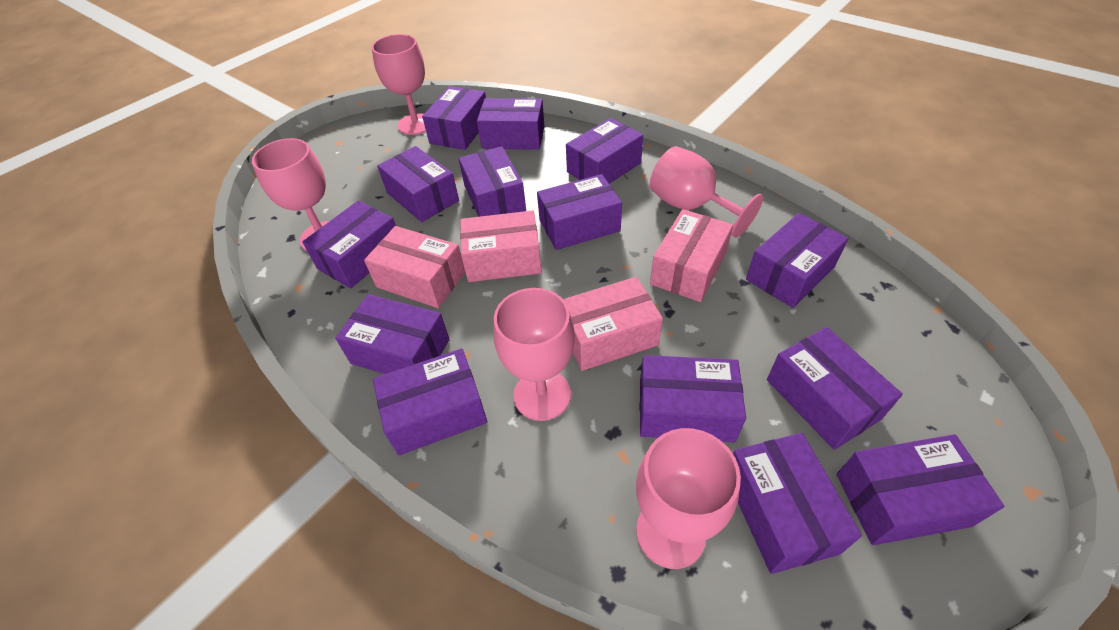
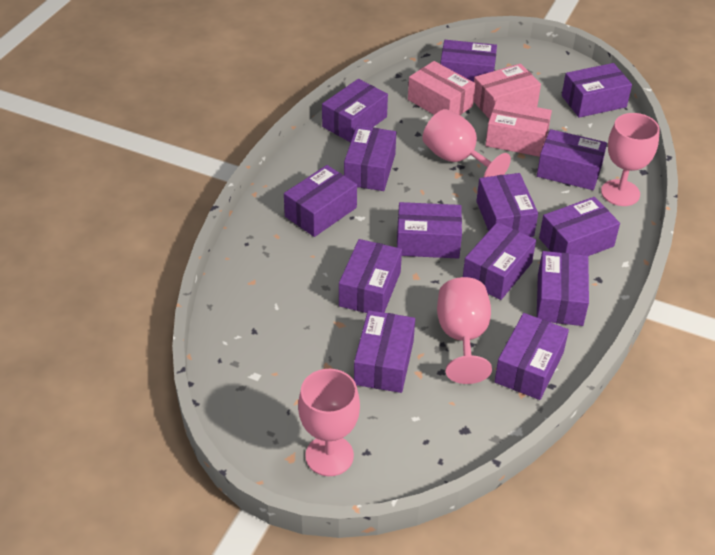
pink box: [364,226,465,308] [460,210,542,282] [563,277,663,371] [650,209,733,302] = 4 -> [408,61,475,115] [473,64,541,119] [486,100,552,157] = 3
pink goblet: [252,138,329,251] [372,34,426,135] [493,288,575,421] [636,428,741,569] [650,146,763,237] = 5 -> [298,369,360,476] [422,109,511,177] [437,277,492,384] [601,113,660,206] = 4

